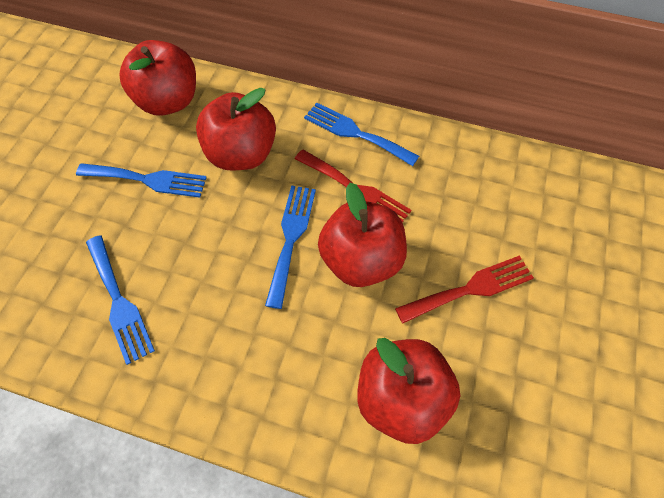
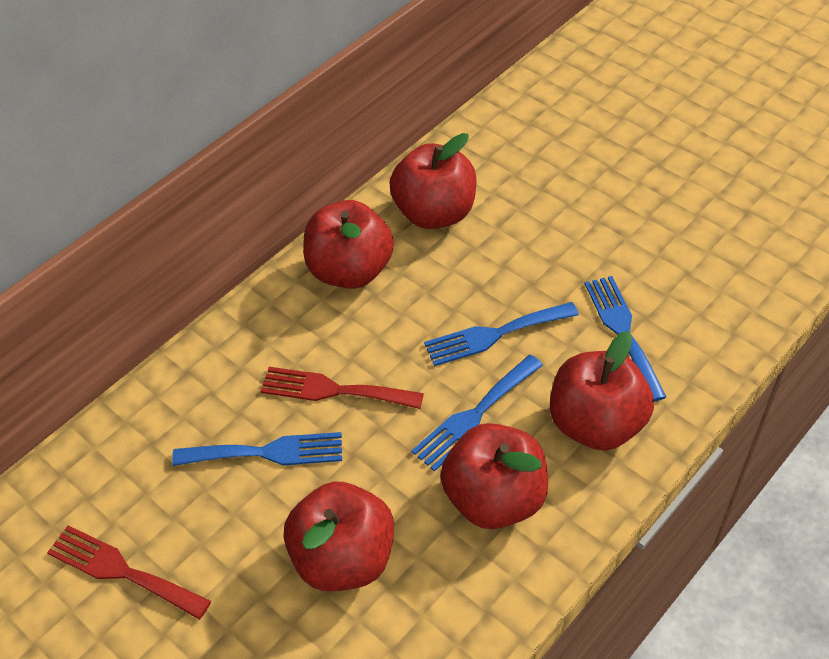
red apple: [119,40,196,116] [196,88,276,171] [318,183,407,287] [358,338,460,444] = 4 -> [283,481,394,591] [303,200,394,289] [390,133,477,229] [440,423,548,529] [550,331,654,451] = 5

